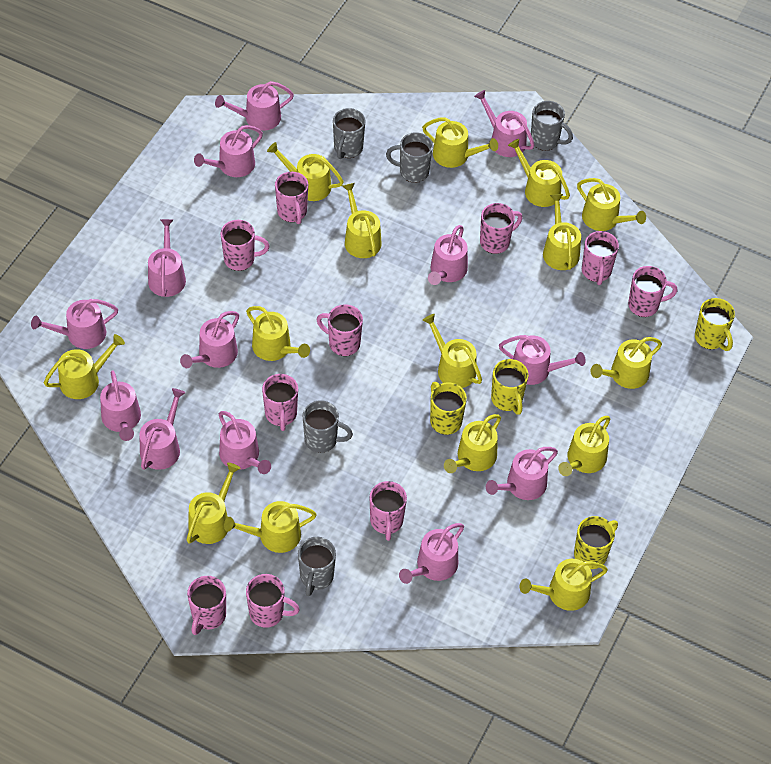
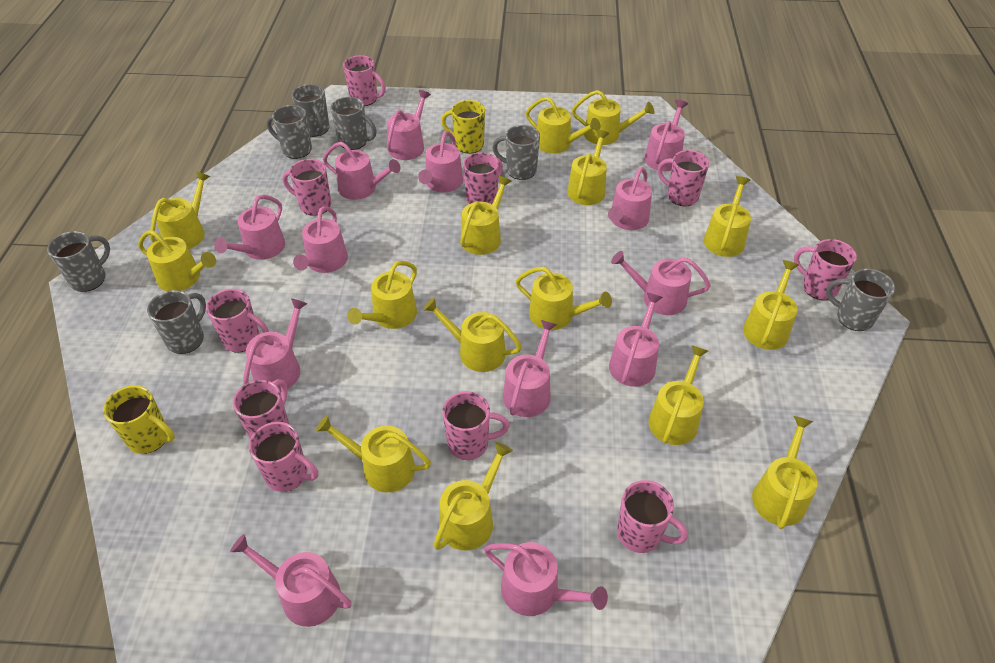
grey mug: [298,537,336,596] [302,400,353,453] [333,108,365,159] [386,132,433,183] [531,101,573,151] = 5 -> [47,231,110,292] [147,290,206,354] [267,105,312,159] [292,84,329,137] [331,97,376,150] [492,125,540,180] [826,269,895,331] = 7
yellow mug: [430,382,467,435] [491,359,528,415] [574,516,618,569] [695,298,735,351] = 4 -> [103,385,175,454] [441,100,485,153] = 2

